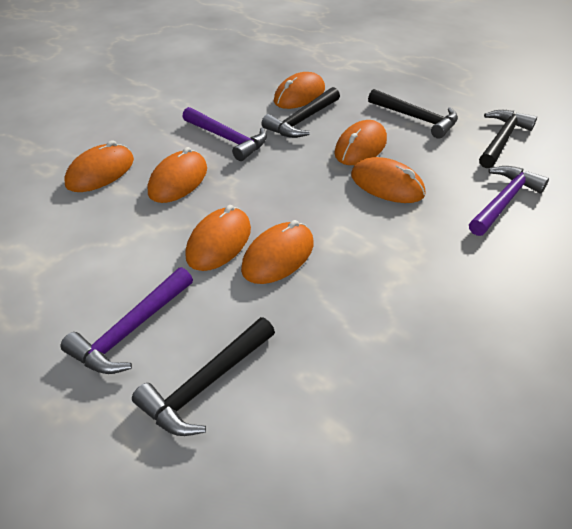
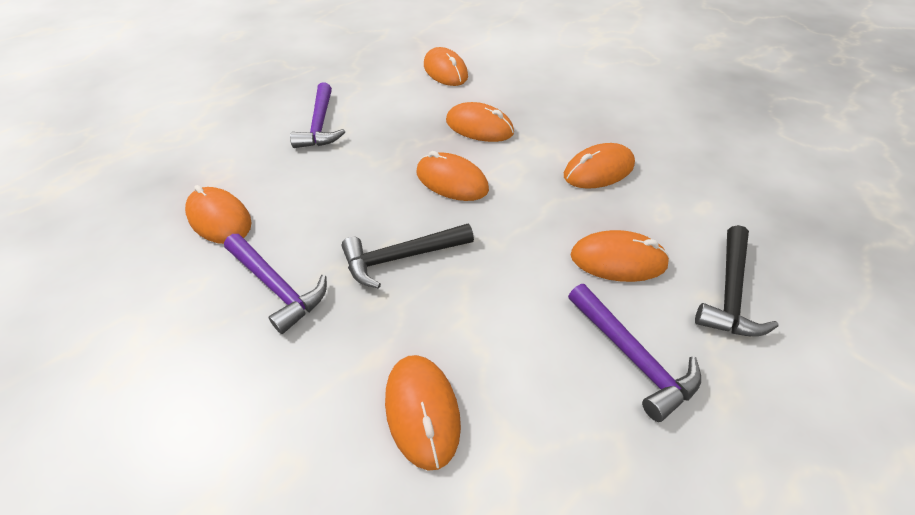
black hammer: [132,317,275,436] [261,87,340,138] [368,89,458,139] [479,110,537,168] = 4 -> [342,224,474,289] [695,225,779,336] = 2

